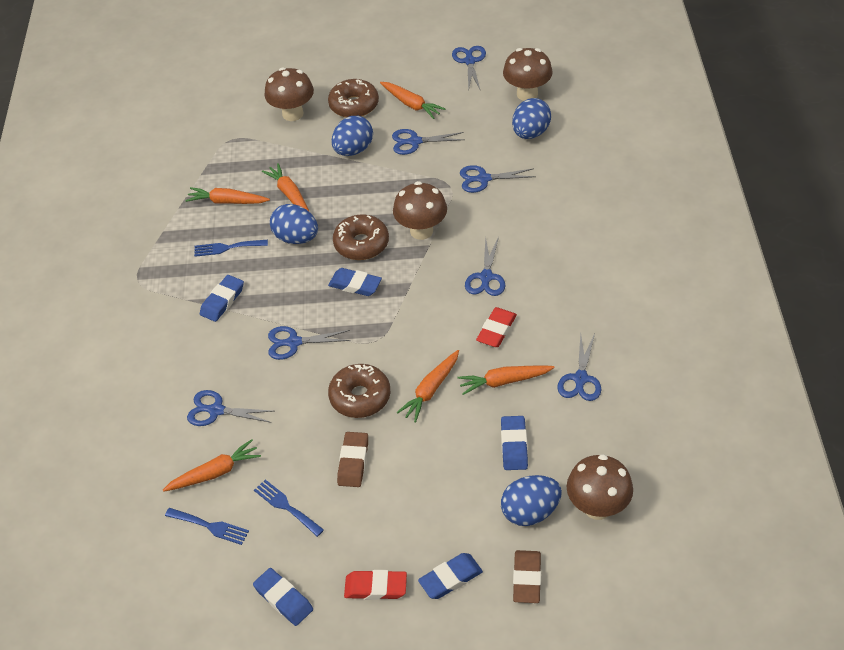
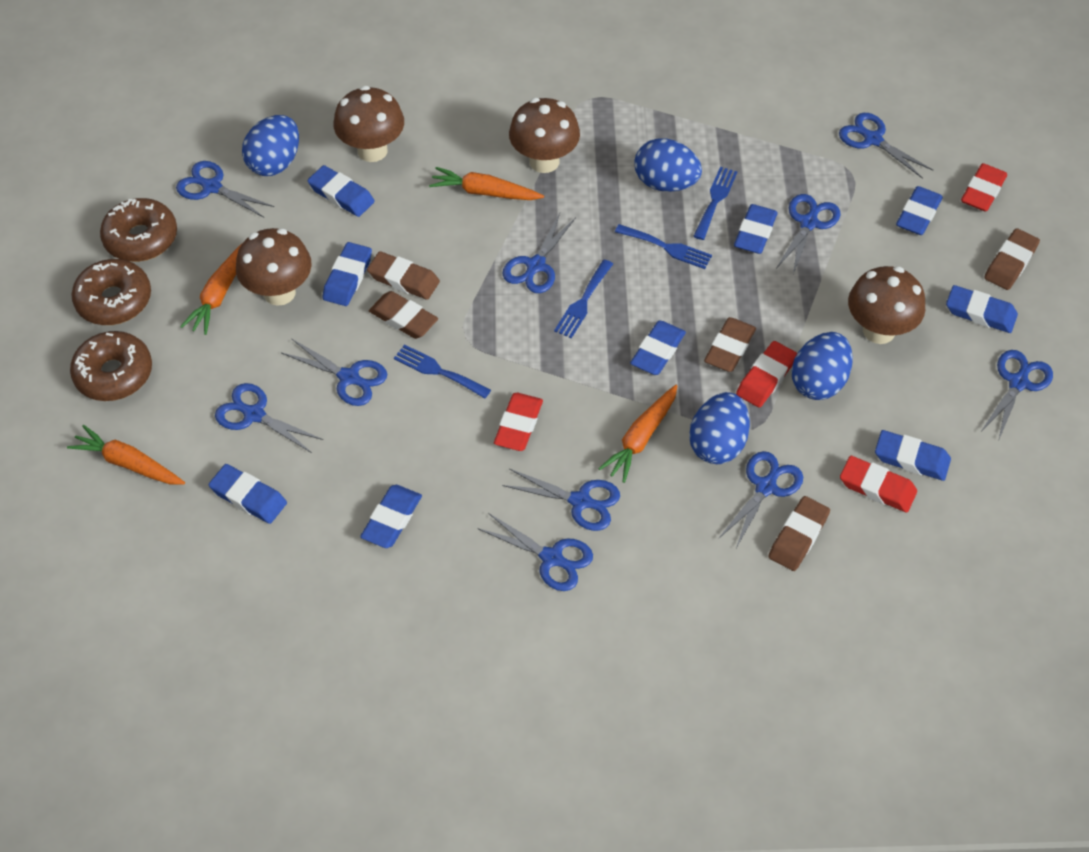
blue eraser: [200,275,244,322] [253,568,313,626] [328,268,382,296] [418,553,483,599] [501,416,528,470] = 5 -> [209,464,287,524] [308,165,375,217] [322,242,372,306] [360,485,422,548] [630,320,686,375] [734,204,778,254] [875,430,951,481] [896,186,943,235] [946,285,1018,333] = 9
blue fork: [165,508,249,545] [194,240,268,257] [254,479,324,537] = 3 -> [394,344,491,398] [554,260,613,338] [615,224,712,269] [693,167,738,240] = 4
blue scissors: [187,390,273,426] [268,326,351,360] [392,129,465,155] [452,46,486,89] [460,165,536,193] [465,237,505,296] [557,334,601,401] = 7 -> [176,161,274,218] [215,383,323,453] [282,339,387,406] [477,513,593,591] [502,469,620,531] [503,213,576,293] [718,451,803,548] [777,194,841,274] [839,113,933,179] [982,350,1053,439] = 10
brown eraser: [337,432,368,487] [513,550,541,603] = 2 -> [367,251,440,300] [369,291,438,339] [704,317,756,372] [768,496,830,571] [984,228,1040,290] = 5
orange carrot: [163,439,261,492] [186,187,270,204] [262,163,309,211] [380,82,445,119] [397,350,459,422] [457,365,554,395] = 6 -> [67,425,185,485] [180,245,241,335] [429,167,544,200] [598,385,677,483] = 4
red eraser: [344,570,407,600] [476,307,517,347] = 2 -> [494,393,543,451] [736,341,797,408] [840,456,917,513] [961,163,1007,212] = 4

